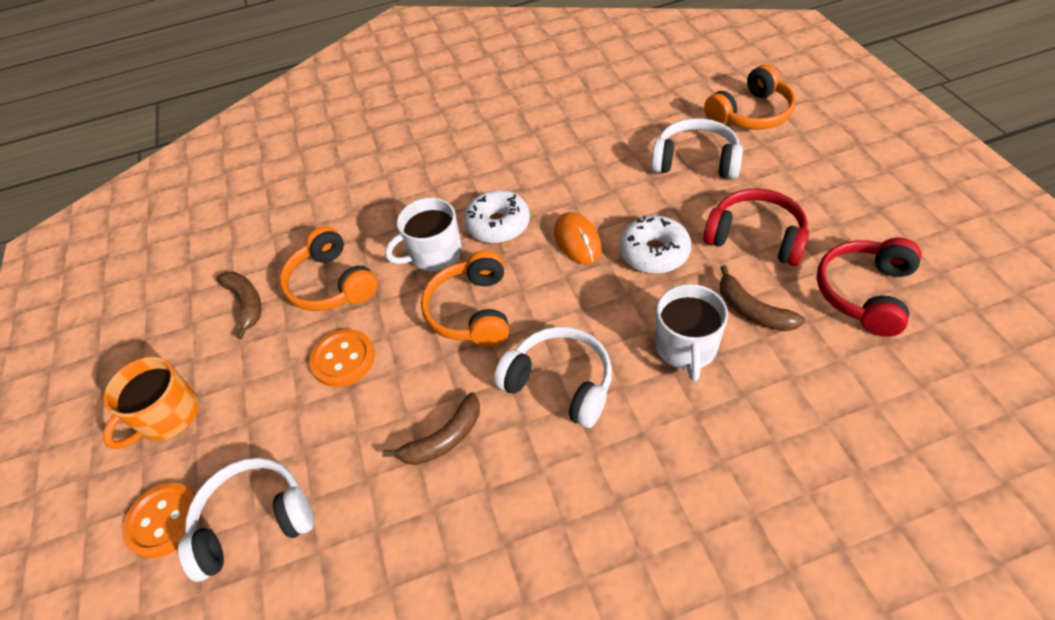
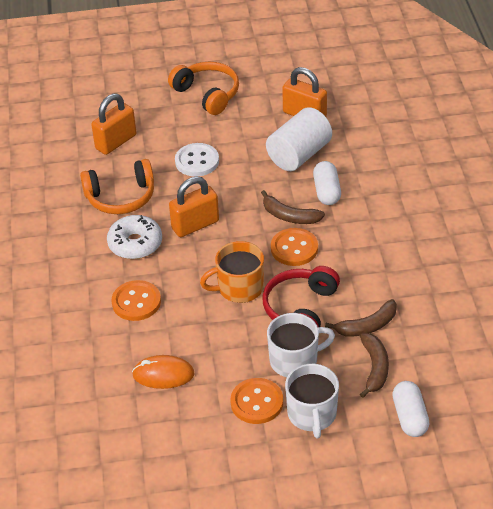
orange button: [122,483,201,558] [309,329,375,387] = 2 -> [112,280,161,321] [230,378,283,424] [271,228,318,266] = 3
orange headphones: [280,226,378,311] [421,250,509,347] [704,64,796,130] = 3 -> [80,159,154,214] [168,62,239,115] = 2
orange padlock: none = 0 -> [91,93,137,155] [169,176,219,237] [282,67,327,117] = 3
red headphones: [703,188,809,266] [817,238,922,337] = 2 -> [262,266,340,327] = 1
white button: none = 0 -> [175,143,219,177] = 1
white capsule: none = 0 -> [313,161,341,205] [392,381,429,437] = 2
white cylinder: none = 0 -> [266,107,332,171] = 1
white donut: [464,190,530,243] [619,215,691,274] = 2 -> [107,215,162,259] = 1
white headphones: [178,457,314,582] [494,327,612,428] [651,118,743,179] = 3 -> none = 0

